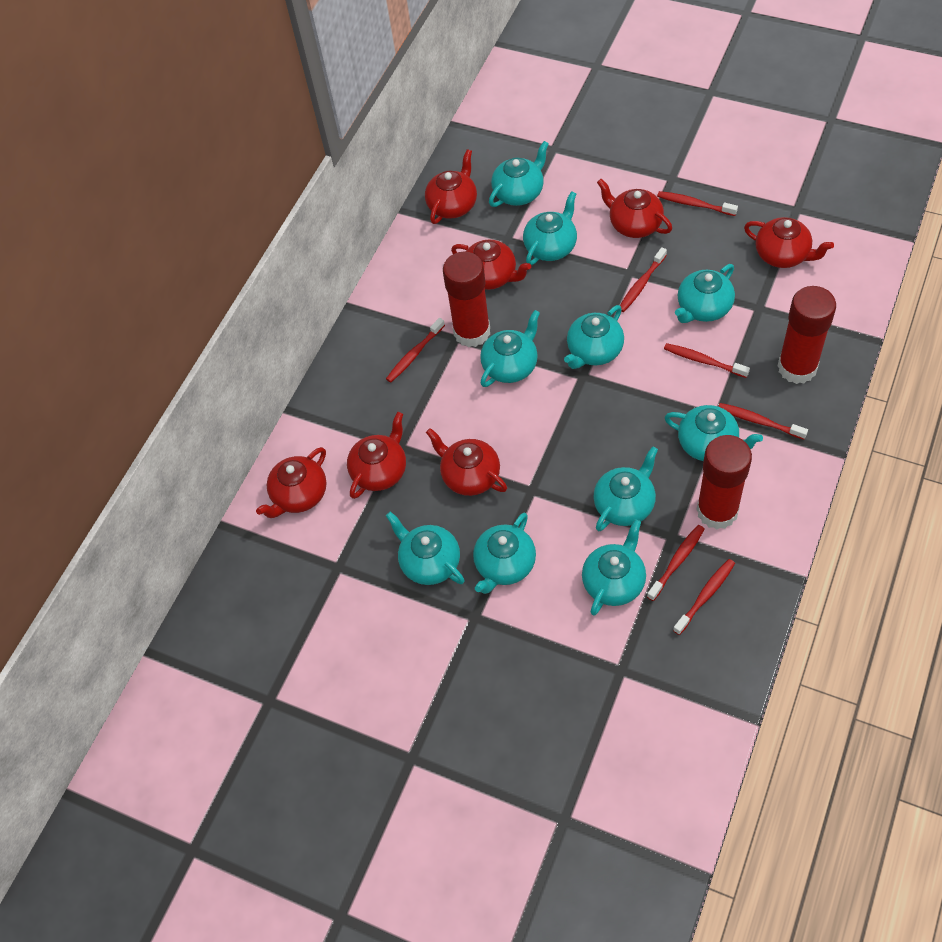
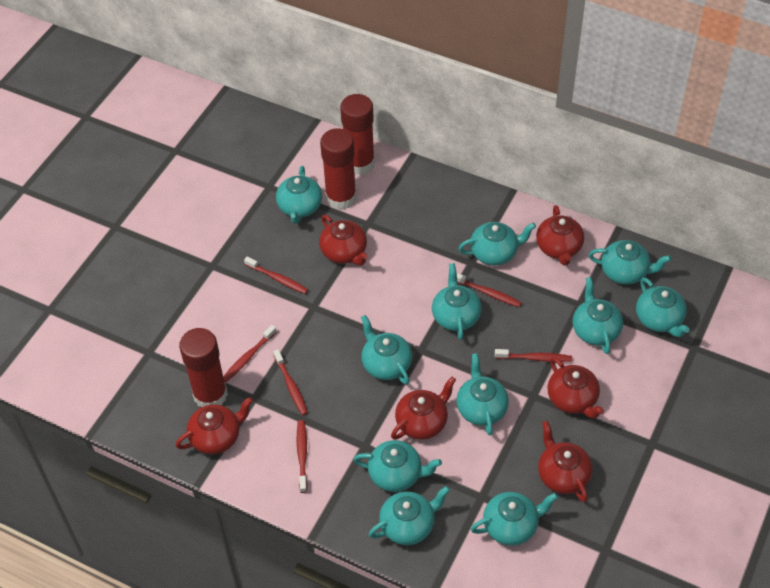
red teapot: [256,447,327,518] [347,412,406,499] [425,149,477,224] [426,428,507,496] [451,240,531,290] [597,179,672,238] [744,217,834,268] = 7 -> [176,397,253,454] [319,215,368,265] [391,377,456,440] [536,205,584,266] [538,421,593,502] [548,357,604,419] = 6
red toothbrush: [386,318,445,383] [620,247,667,312] [647,525,704,601] [657,191,738,216] [664,343,750,378] [673,559,735,635] [718,403,808,439] = 7 -> [223,325,277,382] [244,257,308,294] [273,349,308,415] [297,420,307,493] [457,273,522,307] [495,349,572,362] = 6
turquoise teapot: [386,511,465,585] [473,513,536,594] [480,310,540,387] [489,141,549,207] [523,191,577,265] [564,305,624,369] [582,519,646,616] [593,446,658,531] [664,405,763,461] [675,264,735,323] = 10 -> [276,166,322,224] [354,440,442,492] [361,315,412,385] [369,486,450,545] [432,263,481,340] [456,353,509,436] [458,222,536,266] [471,492,558,546] [573,277,623,354] [589,240,671,285] [636,277,690,337] = 11

